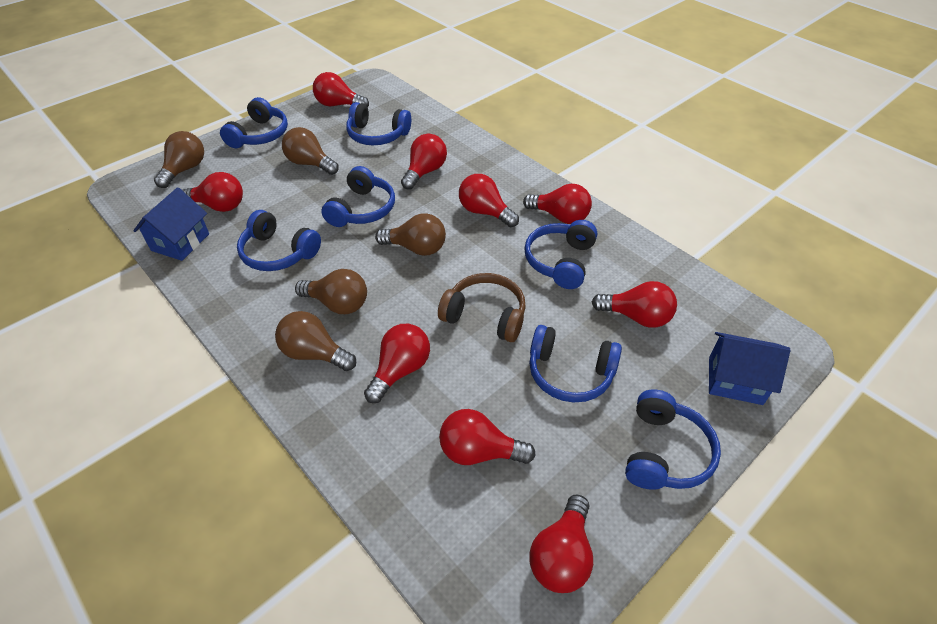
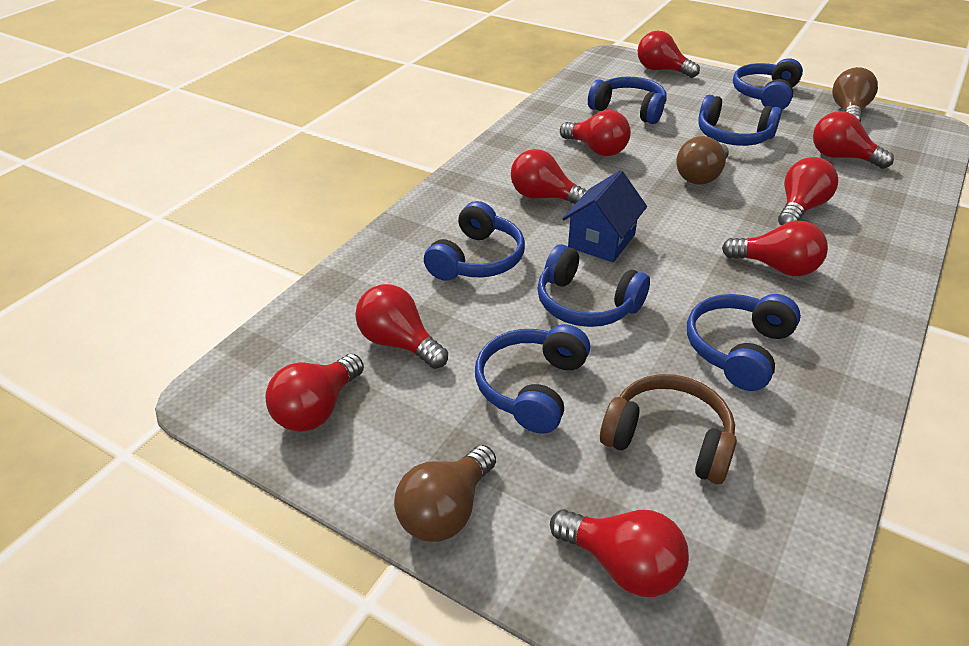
blue house: [133,187,209,261] [709,332,791,405] = 2 -> [562,170,647,262] = 1
brown light bulb: [154,131,204,188] [275,311,356,371] [282,127,339,175] [295,269,367,314] [375,213,446,256] = 5 -> [394,445,496,542] [676,136,729,185] [832,67,878,122] = 3

